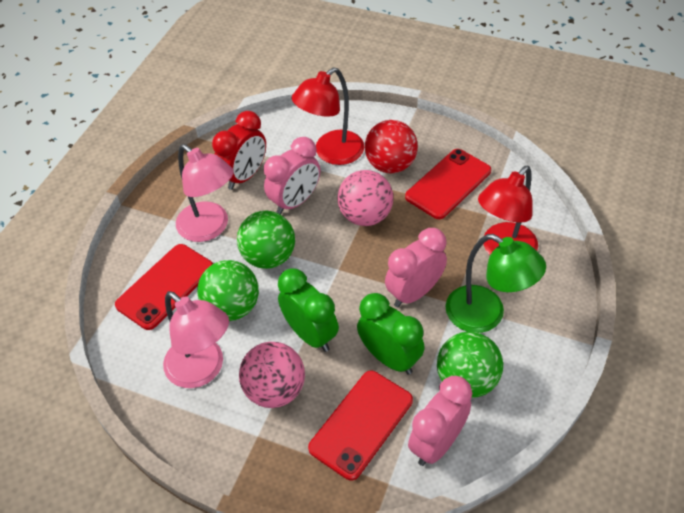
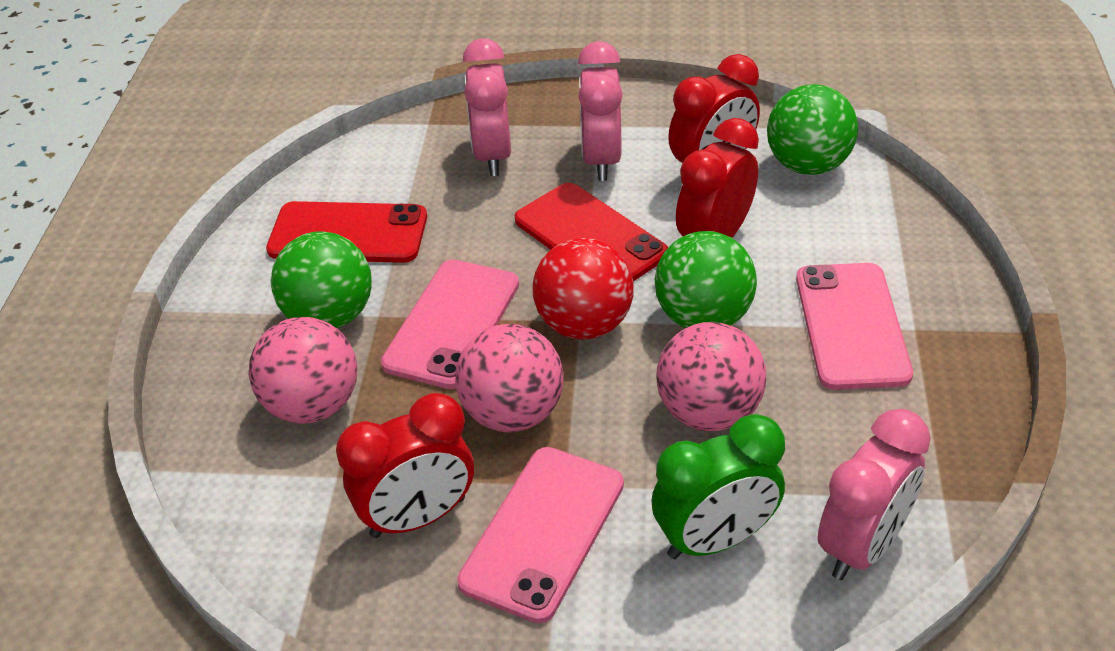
green clock: [278,268,339,352] [357,293,424,375] = 2 -> [651,414,785,559] = 1
green lamp: [445,234,546,333] = 1 -> none = 0
pink ball: [239,342,305,408] [337,170,393,226] = 2 -> [249,317,357,424] [455,324,564,432] [656,322,766,431] = 3
pink lamp: [163,291,229,388] [176,144,234,242] = 2 -> none = 0
pink phone: none = 0 -> [381,259,519,389] [457,447,624,624] [796,263,913,390] = 3
red clock: [212,111,266,190] = 1 -> [336,393,474,538] [668,54,760,163] [676,118,759,238] = 3
red lamp: [292,68,364,165] [478,166,538,255] = 2 -> none = 0
red phone: [115,244,213,330] [308,371,413,481] [405,149,491,219] = 3 -> [266,201,427,263] [515,183,668,281] = 2

